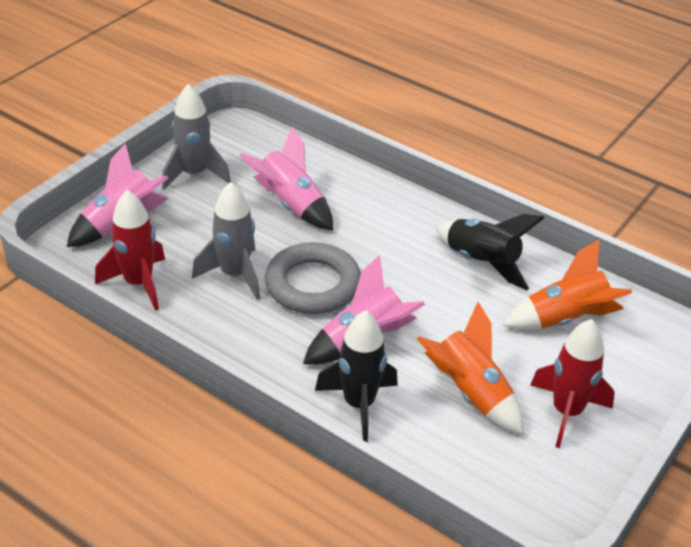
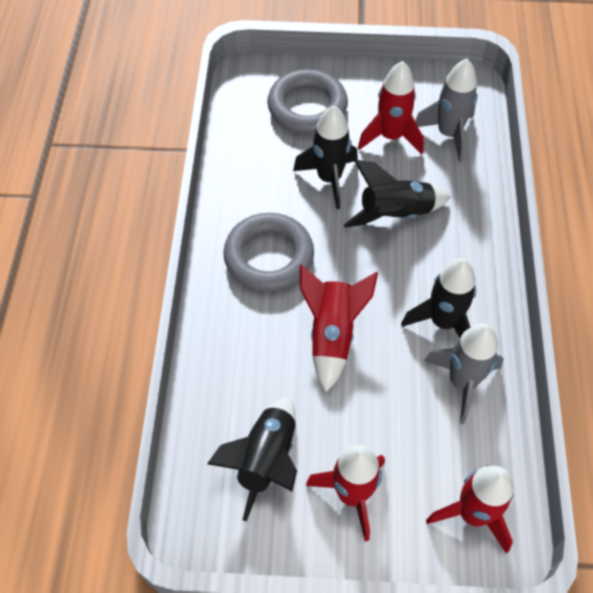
black rocket: [315,311,398,442] [436,214,544,290] = 2 -> [207,396,297,521] [293,105,358,209] [344,160,451,227] [401,258,476,338] = 4
grey ring: [265,242,361,314] = 1 -> [223,213,314,292] [267,69,348,134] = 2
orange rocket: [417,302,524,435] [503,239,632,330] = 2 -> none = 0
pink rocket: [67,143,168,247] [239,126,333,230] [303,255,425,365] = 3 -> none = 0
red rocket: [95,190,165,311] [531,319,615,448] = 2 -> [300,264,378,392] [306,445,385,542] [358,61,424,154] [426,466,514,554] = 4

